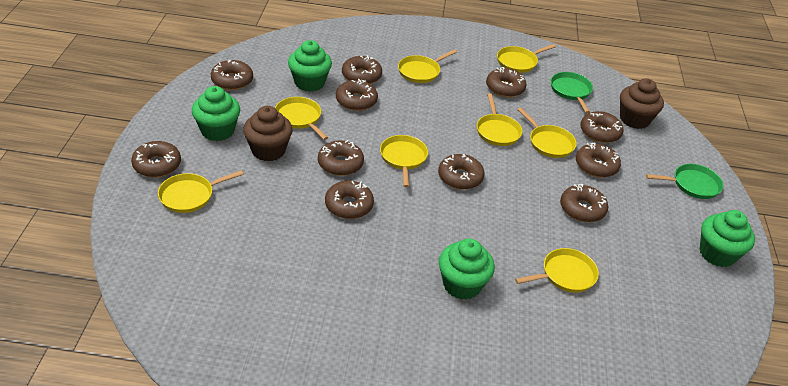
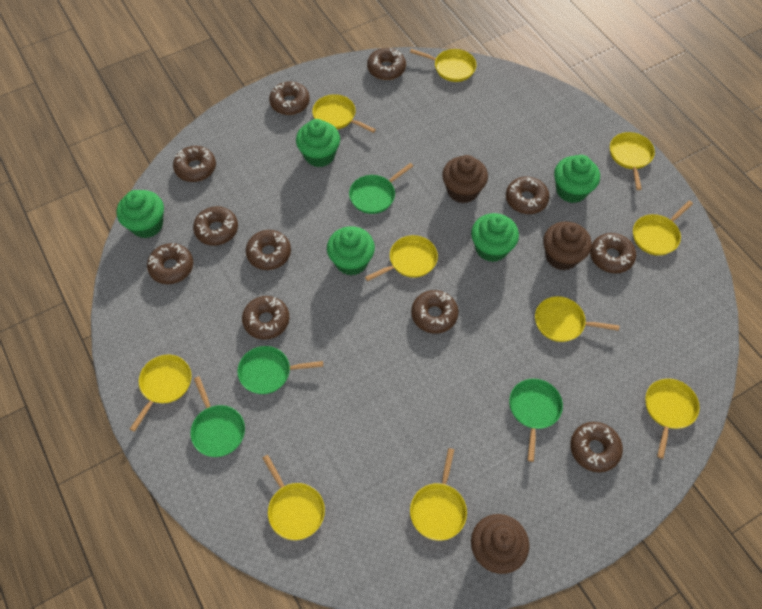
brown cupcake: [243,106,293,161] [620,78,664,129] = 2 -> [442,155,488,203] [471,514,529,574] [543,221,592,271] = 3
green cupcake: [192,86,240,141] [288,40,332,92] [439,239,495,300] [700,210,755,267] = 4 -> [116,190,164,238] [296,119,340,167] [327,226,375,275] [471,213,519,262] [554,155,600,203] = 5
green pan: [551,72,593,113] [646,164,724,199] = 2 -> [190,376,245,457] [237,346,323,394] [349,163,413,214] [509,379,563,462] = 4
yellow pan: [158,170,243,213] [275,97,328,140] [380,135,428,187] [398,50,457,83] [477,93,522,146] [497,44,556,73] [515,248,599,293] [517,108,577,158] = 8 -> [130,355,192,432] [263,455,325,540] [312,94,376,133] [365,235,438,281] [410,49,476,82] [410,448,467,541] [535,296,619,342] [610,132,655,190] [633,201,693,256] [645,378,700,459] = 10

